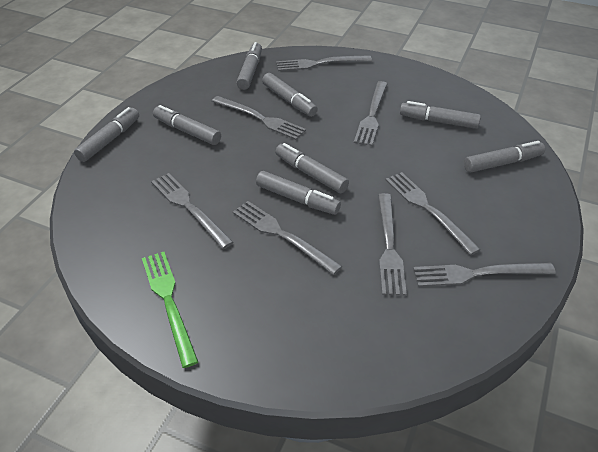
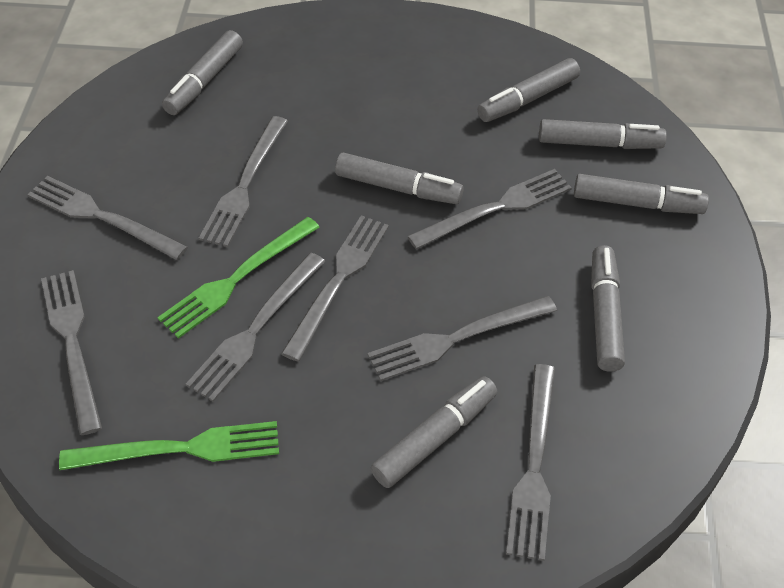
green fork: [142,252,198,368] = 1 -> [59,421,279,470] [157,217,320,339] = 2
grey marker: [74,107,139,162] [153,105,221,145] [237,42,262,90] [256,171,341,215] [262,73,318,117] [275,143,349,193] [400,101,481,129] [464,141,545,173] = 8 -> [162,30,243,115] [335,153,464,204] [371,376,497,488] [477,58,580,122] [539,119,667,149] [574,174,709,214] [591,245,625,372] = 7

